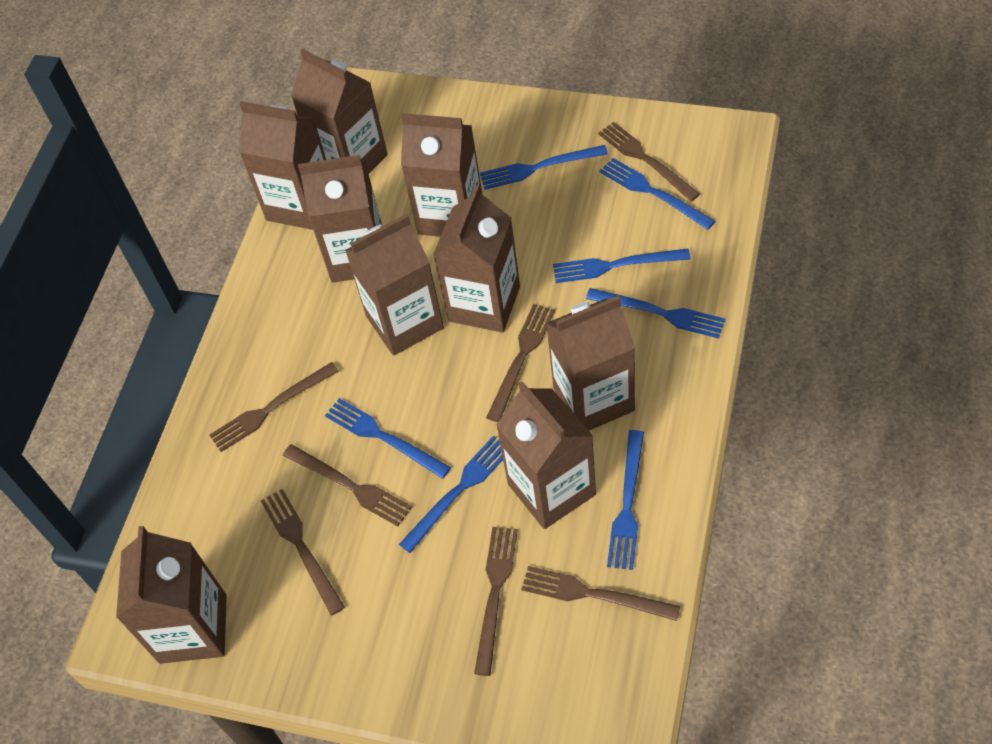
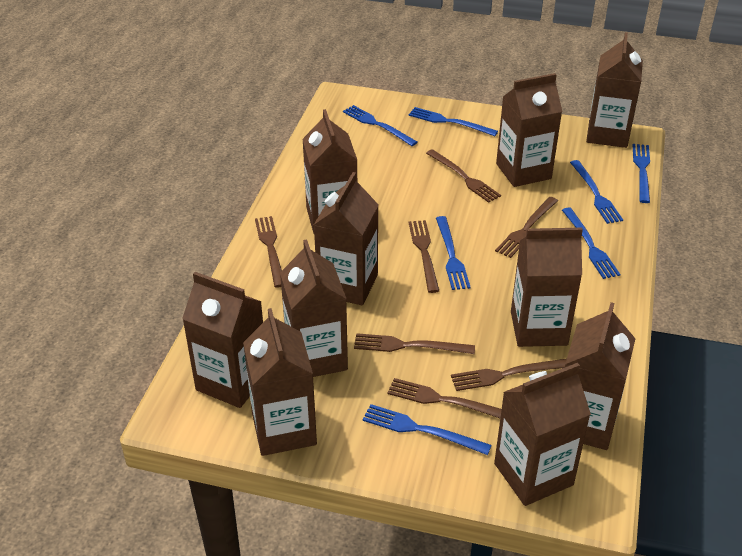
brown carton: [116,526,227,664] [239,101,326,230] [291,49,388,174] [298,155,382,283] [345,214,444,356] [401,113,482,237] [433,185,520,332] [496,381,596,529] [546,295,635,431] = 9 -> [182,272,263,408] [243,308,317,456] [280,239,348,377] [303,109,357,234] [314,172,378,305] [494,363,591,506] [496,73,562,187] [511,228,583,347] [565,302,636,450] [586,32,643,148] = 10

